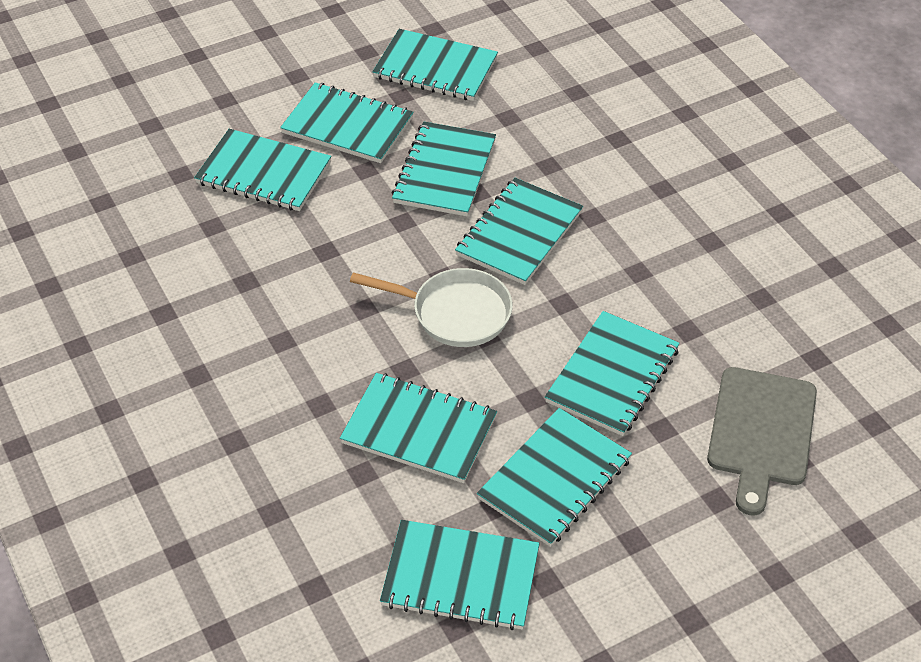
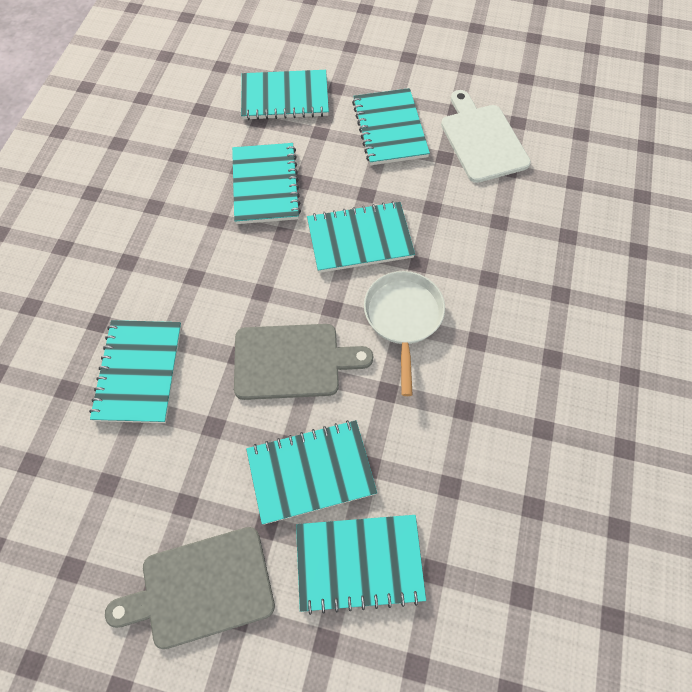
grey cutting board: [707,367,817,516] = 1 -> [105,527,275,649] [234,324,373,400] = 2
turquoise notebook: [194,129,331,211] [280,82,413,163] [340,373,497,483] [372,29,498,101] [380,520,540,630] [392,122,496,216] [455,178,583,285] [477,408,632,547] [545,311,680,436] = 9 -> [89,320,182,423] [232,143,301,224] [241,70,329,120] [246,420,377,525] [296,515,426,615] [307,201,415,273] [352,88,430,165] = 7
white cutting board: none = 0 -> [441,90,531,183] = 1

